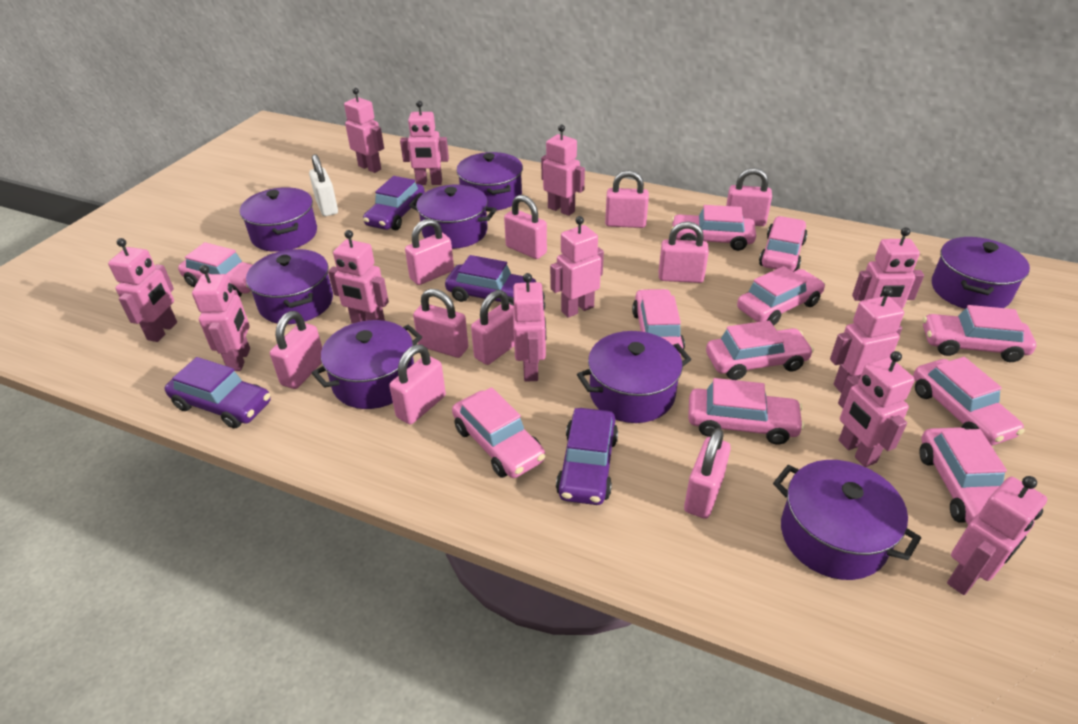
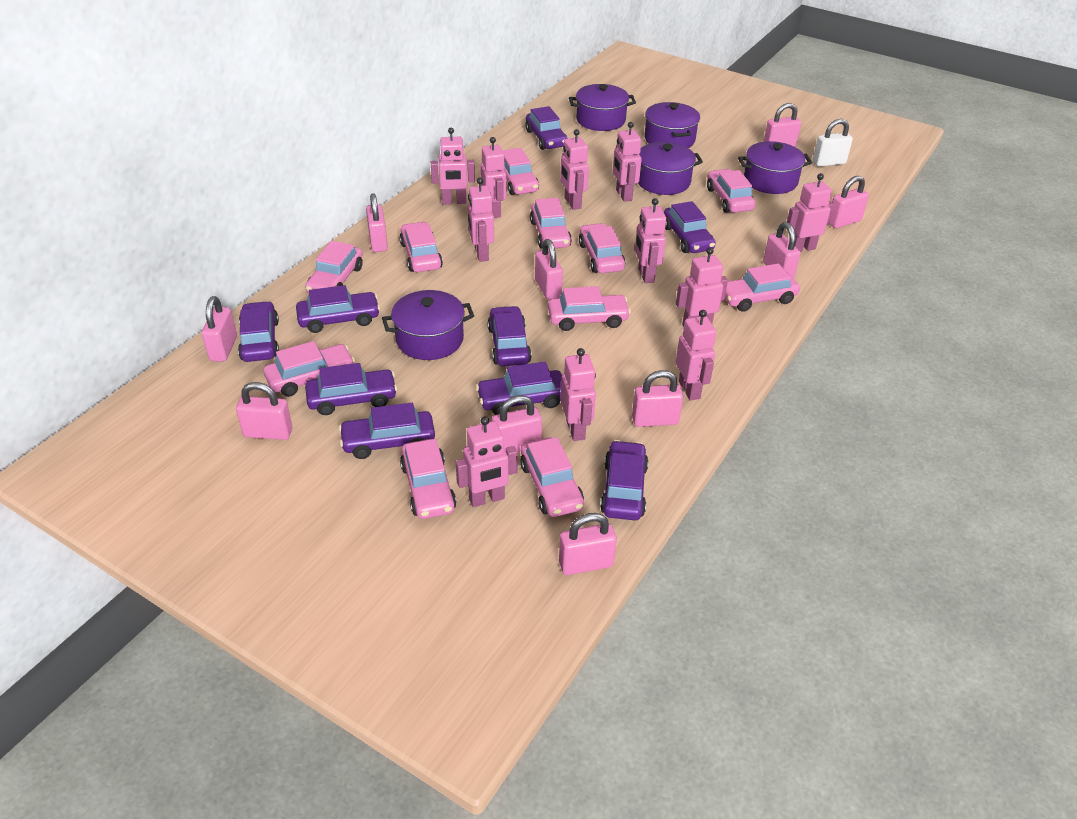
pink robot: [108,238,177,342] [192,265,250,371] [328,230,389,324] [344,88,384,173] [400,101,449,185] [513,273,546,382] [541,125,585,216] [550,216,604,318] [830,287,904,393] [838,351,915,467] [852,227,924,308] [947,476,1047,595] = 12 -> [431,128,475,205] [456,416,518,507] [468,178,494,262] [480,137,506,218] [560,129,589,210] [560,348,596,441] [613,122,642,202] [635,198,666,283] [676,247,728,327] [676,310,716,401] [787,173,833,252] = 11
purple car: [165,357,271,429] [363,176,425,230] [445,255,536,306] [556,408,618,505] = 4 -> [238,301,279,362] [296,285,380,333] [305,363,397,415] [339,403,435,459] [476,362,562,415] [487,306,532,366] [525,106,568,150] [600,440,649,520] [664,201,716,253] = 9
purple pot: [240,187,317,252] [246,249,333,324] [312,320,422,409] [409,185,497,249] [457,152,523,210] [577,331,692,423] [773,460,921,580] [932,237,1030,309] = 8 -> [382,290,474,360] [569,84,636,131] [638,142,703,195] [645,102,700,148] [738,141,812,194] = 5

